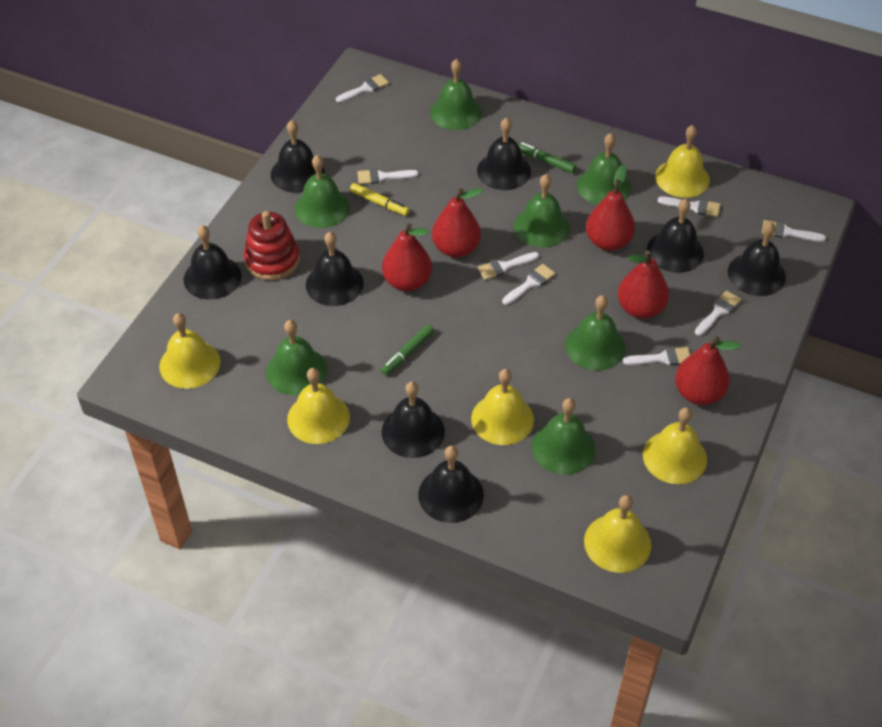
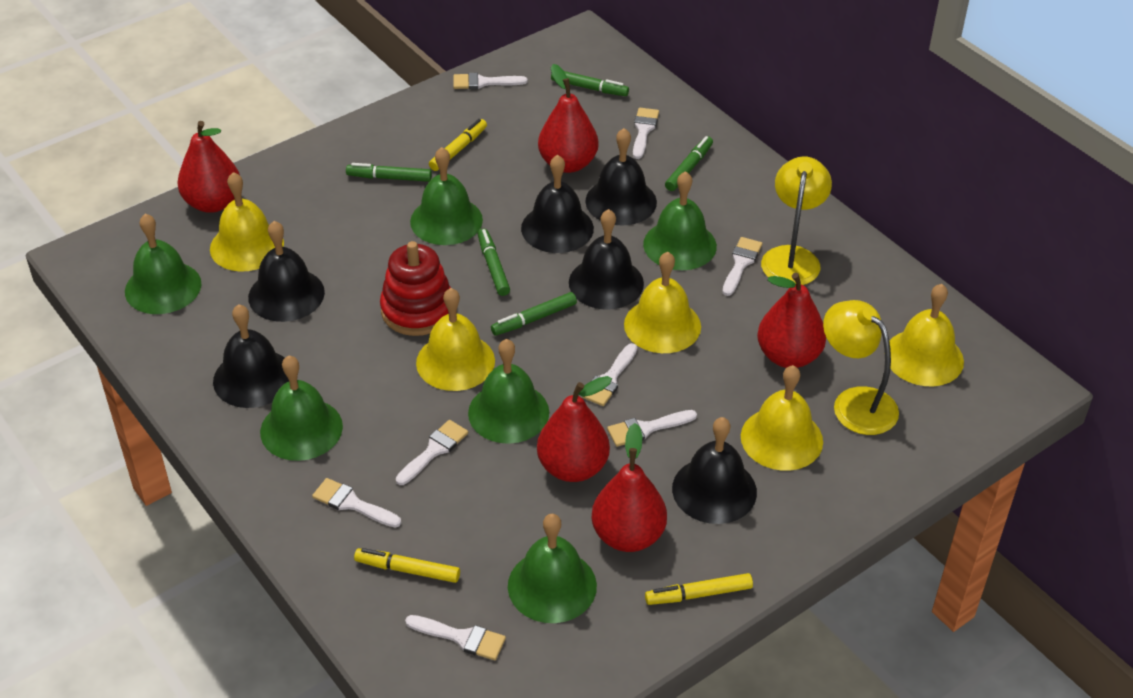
black bell: [184,225,242,300] [271,120,325,193] [306,232,364,306] [382,382,445,458] [418,446,484,523] [477,118,531,190] [647,199,704,273] [728,222,786,296] = 8 -> [213,304,289,408] [248,221,325,322] [521,155,594,253] [569,209,644,310] [585,128,657,226] [672,417,757,524] = 6
green bell: [266,320,327,396] [295,155,350,228] [430,59,482,130] [514,174,570,248] [532,398,595,475] [565,295,625,371] [577,133,631,205] = 7 -> [125,214,201,314] [260,356,343,461] [410,147,483,245] [468,339,549,444] [508,514,597,623] [643,171,717,270] = 6
green marker: [381,324,434,375] [518,142,576,173] = 2 -> [346,163,432,182] [478,229,510,296] [491,292,577,336] [551,71,629,96] [665,136,713,191] = 5
yellow bell: [159,313,221,389] [287,368,350,444] [471,369,534,445] [584,495,651,573] [643,407,707,484] [655,125,710,198] = 6 -> [210,172,284,272] [416,288,495,391] [624,252,701,353] [741,365,823,471] [889,284,964,386] = 5
yellow lamp: none = 0 -> [761,156,832,285] [823,300,899,435] = 2
yellow marker: [350,183,410,216] = 1 -> [354,548,460,583] [429,119,487,171] [645,573,753,605] = 3

